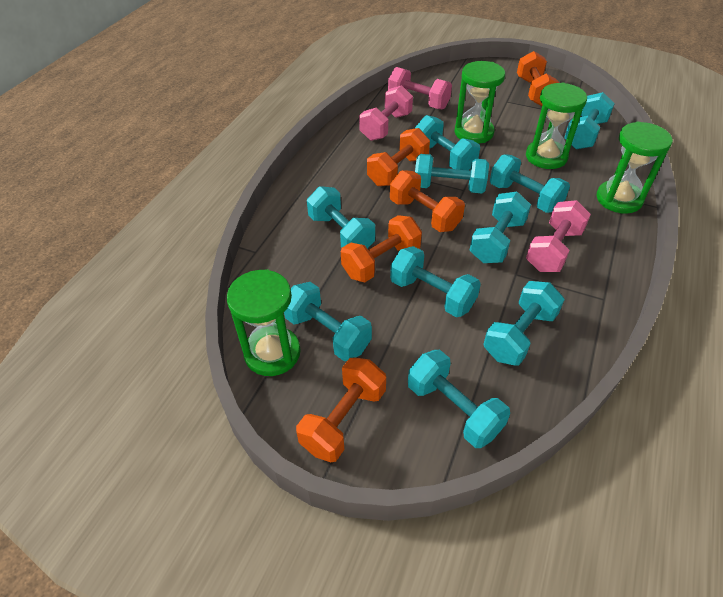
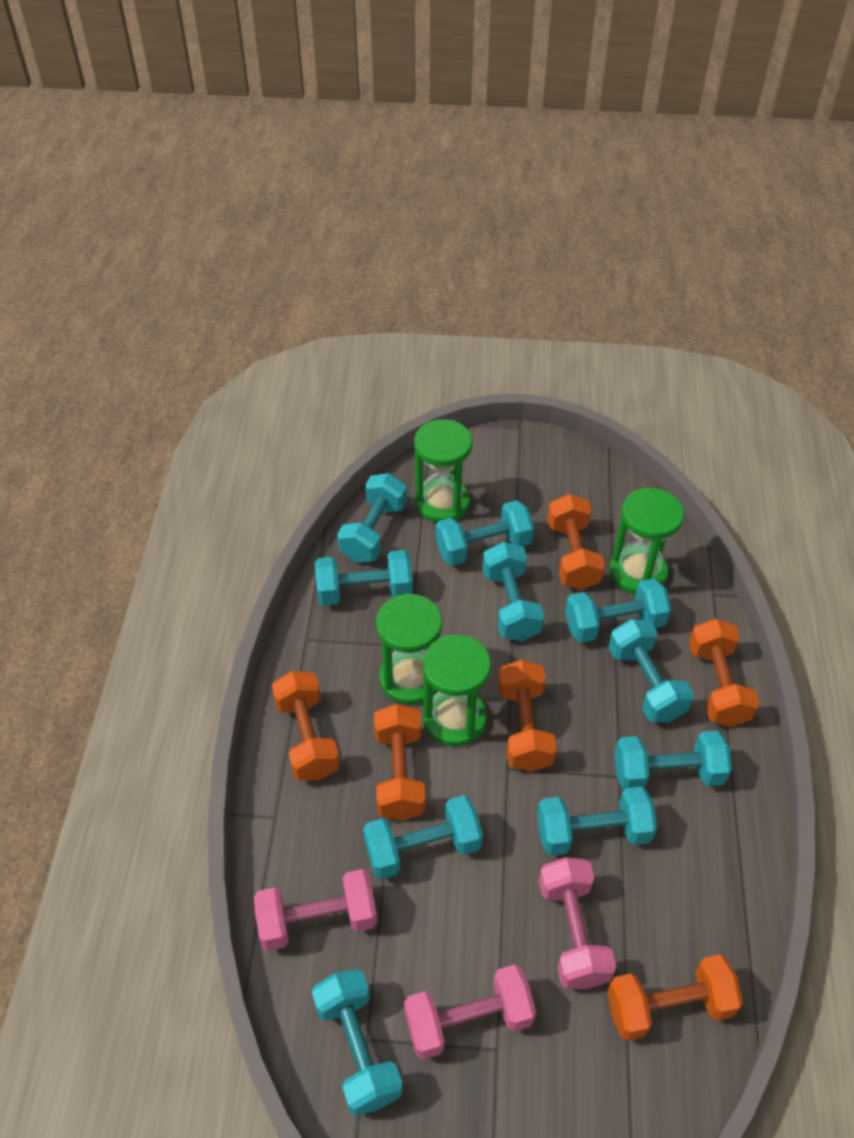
orange dumbbell: [296,357,386,462] [341,215,422,282] [367,128,430,186] [390,170,465,232] [517,51,559,106] = 5 -> [272,671,340,781] [374,704,425,820] [498,659,557,772] [547,494,605,590] [607,954,743,1041] [689,619,760,727] = 6

